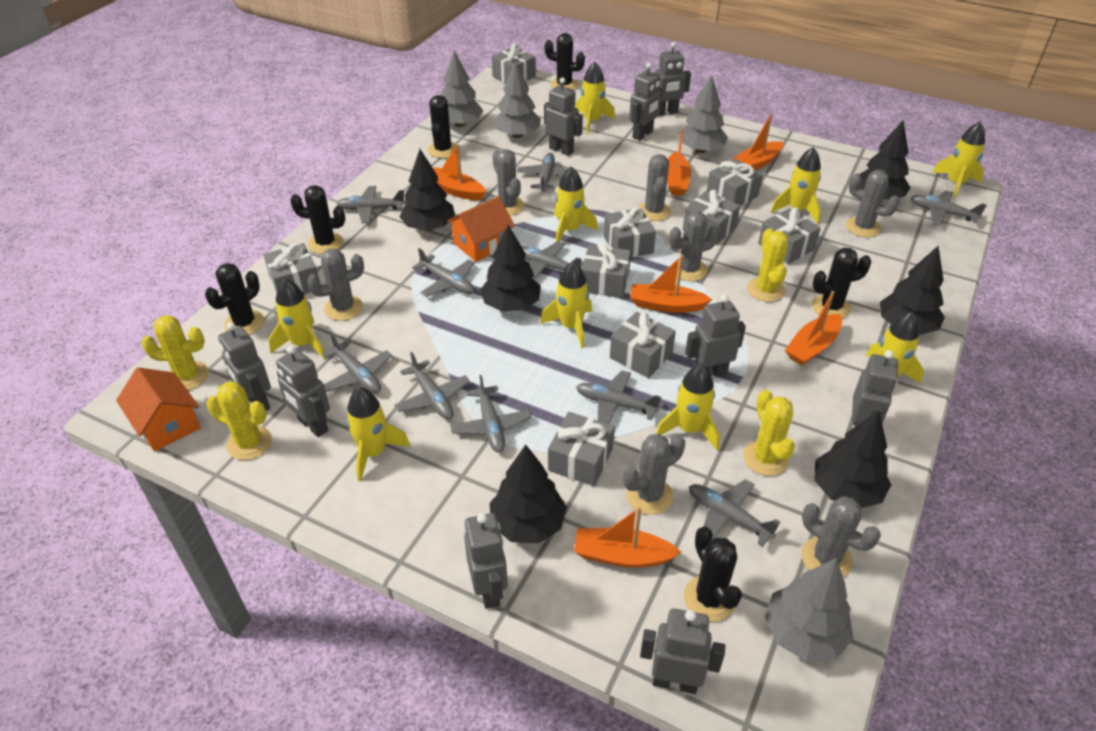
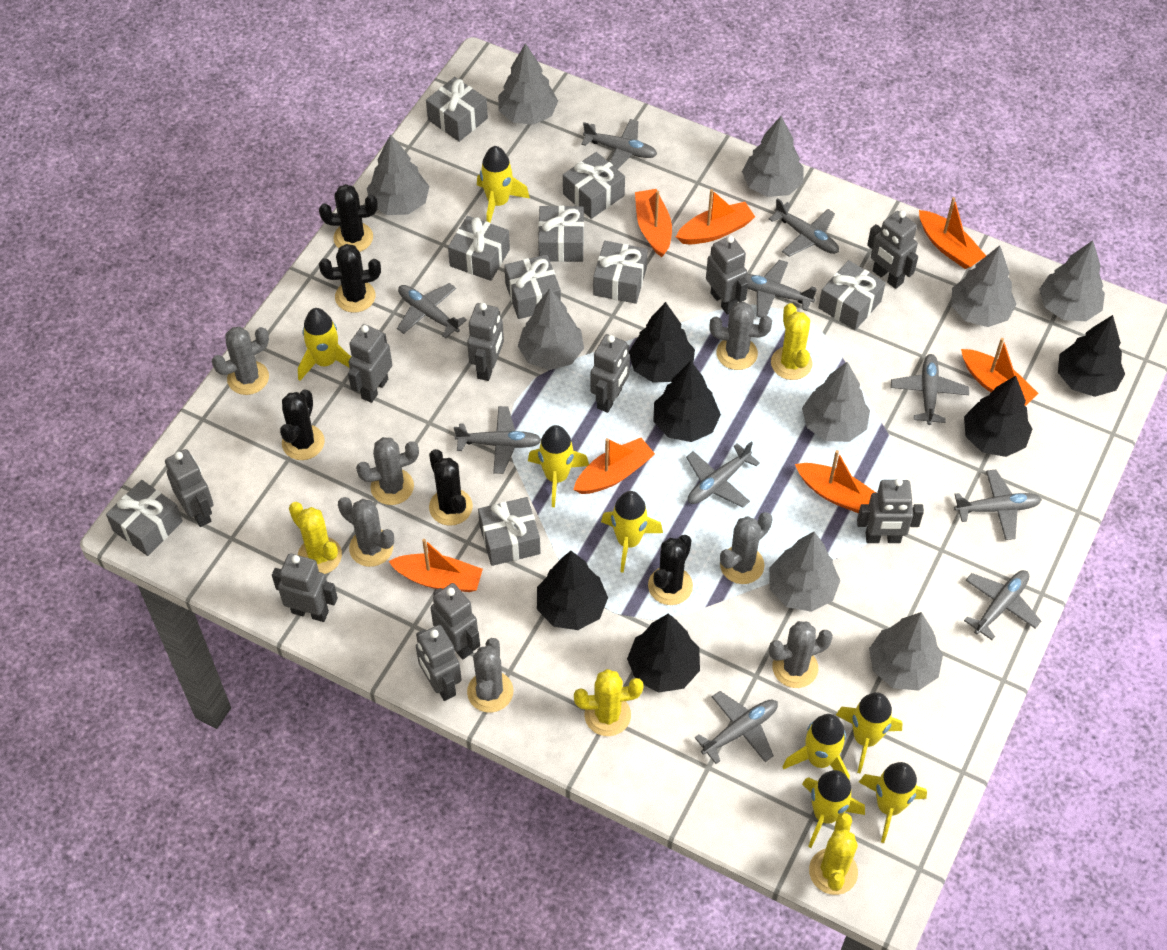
black cactus: [205,263,264,335] [290,185,345,254] [427,95,457,158] [545,33,585,90] [684,526,742,622] [812,248,871,319] = 6 -> [280,389,325,460] [319,184,378,252] [319,244,381,313] [429,449,473,526] [648,535,693,605] = 5
grey robot: [218,322,271,411] [276,346,330,437] [464,513,508,609] [544,77,583,156] [629,63,662,141] [640,609,725,694] [655,42,691,116] [685,295,746,377] [852,350,898,426] = 9 -> [165,449,214,527] [272,553,338,622] [348,324,392,403] [416,625,462,701] [431,583,480,659] [467,303,504,381] [590,334,630,413] [706,235,748,315] [857,478,924,543] [867,210,918,289] = 10
grey tree: [440,50,483,127] [493,61,541,138] [678,75,728,153] [765,558,853,661] = 4 -> [367,134,430,215] [498,43,558,125] [518,289,584,370] [742,116,804,197] [769,532,841,612] [802,362,870,442] [869,612,943,691] [951,245,1016,327] [1039,241,1105,321] = 9
orange boat: [433,144,486,200] [574,507,681,568] [630,255,712,313] [667,129,691,196] [731,113,784,170] [785,291,842,365] = 6 -> [388,539,483,592] [573,438,655,494] [635,189,672,257] [676,189,755,244] [795,450,876,513] [919,197,986,269] [961,338,1038,406] = 7
orange house: [116,367,201,452] [447,196,515,262] = 2 -> none = 0
yellow rocket: [268,278,326,358] [346,387,410,481] [540,261,592,348] [554,166,598,242] [575,62,615,134] [656,363,720,450] [771,147,821,224] [866,311,924,383] [932,122,985,198] = 9 -> [298,308,351,381] [477,146,530,222] [528,425,589,507] [601,491,663,573] [782,714,850,780] [802,770,865,848] [836,692,903,773] [859,762,927,843] = 8

